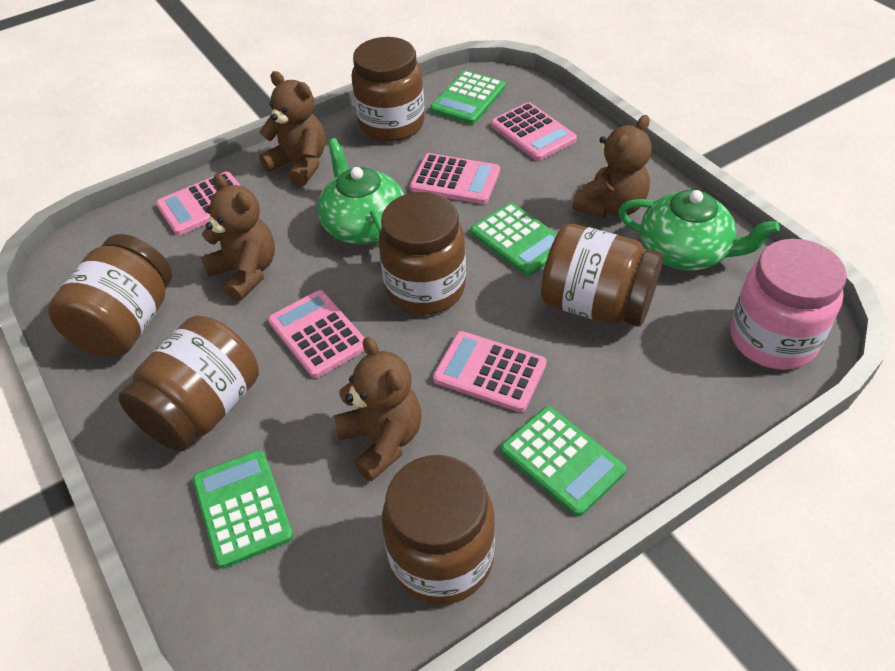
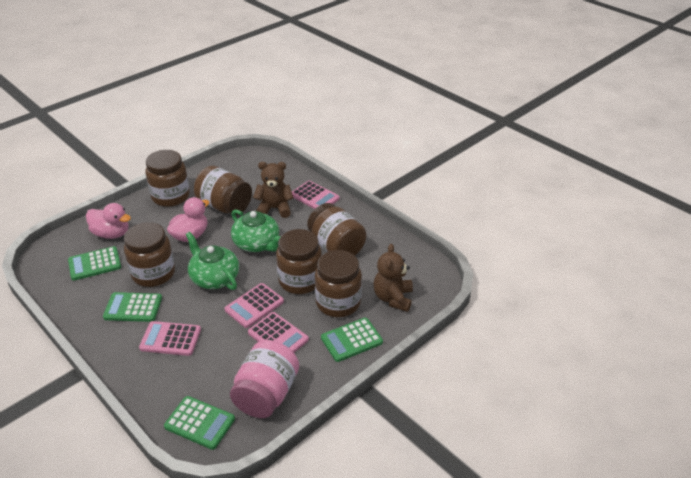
brown teddy bear: [201,174,275,301] [259,71,326,187] [334,337,422,481] [573,115,652,218] = 4 -> [253,162,293,218] [374,244,413,312] = 2
pink calculator: [156,172,241,235] [268,290,364,378] [410,153,500,204] [433,331,547,412] [491,102,577,161] = 5 -> [139,321,201,356] [225,283,284,328] [248,312,309,352] [292,181,340,209] = 4
pink duck: none = 0 -> [86,203,131,239] [167,197,209,242] = 2

